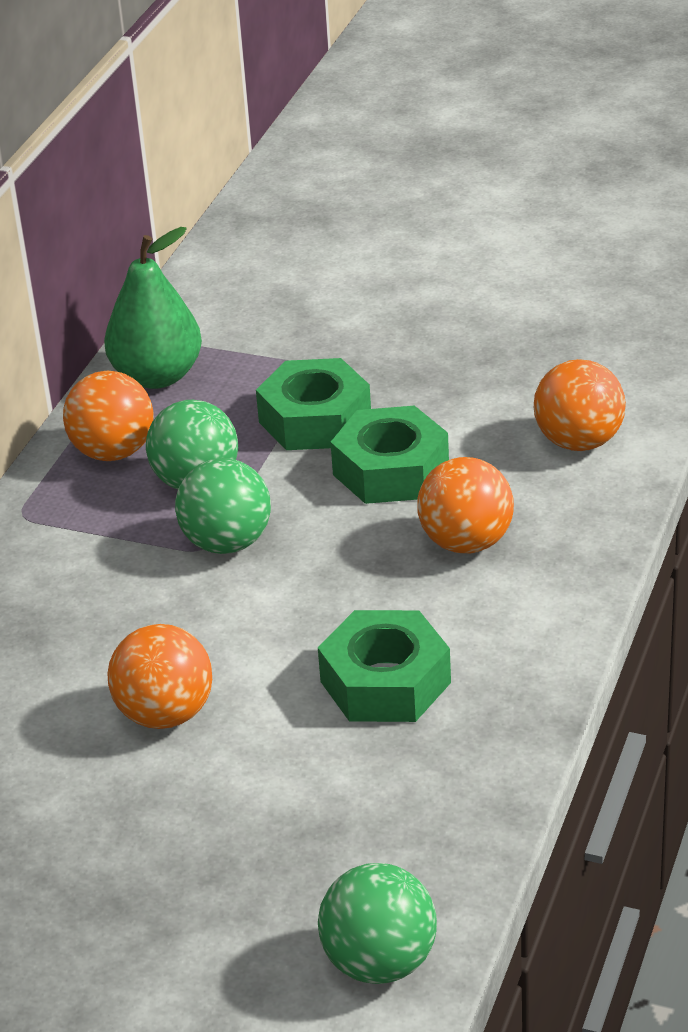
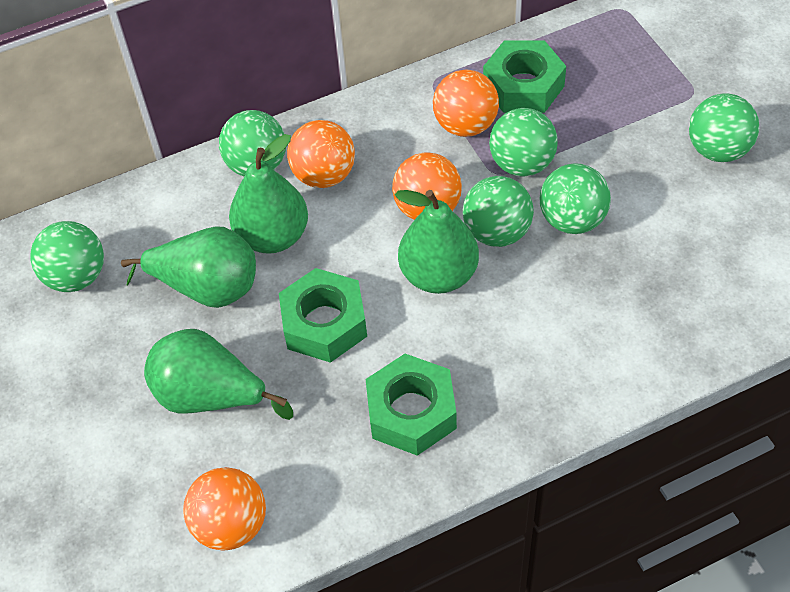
green ball: [146,400,238,489] [175,458,271,554] [318,863,437,984] = 3 -> [31,221,104,292] [219,110,286,176] [463,176,534,247] [489,108,558,177] [539,163,611,234] [689,93,759,162] = 6
green pear: [104,227,202,389] = 1 -> [121,226,256,308] [144,329,293,420] [229,134,308,254] [395,190,479,294] = 4

